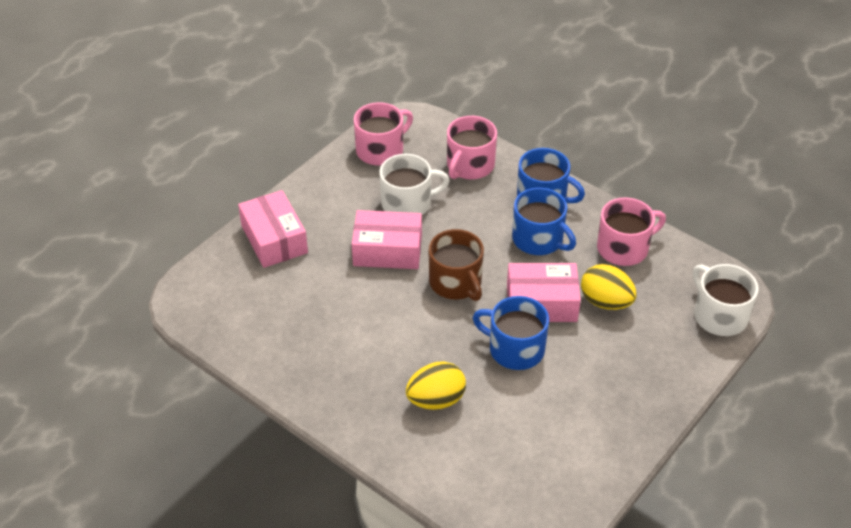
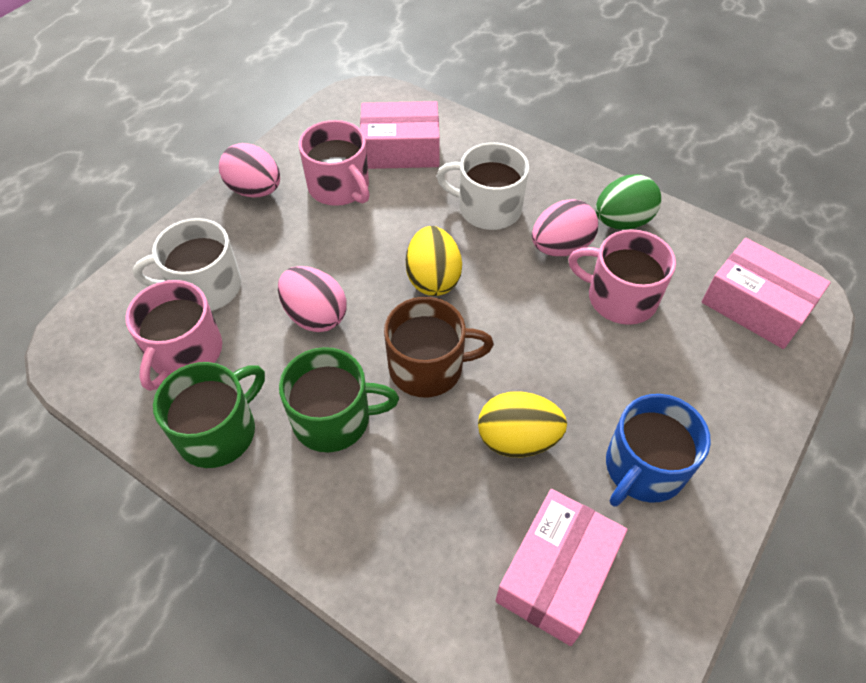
blue mug: [472,296,549,370] [512,187,576,255] [517,148,585,203] = 3 -> [606,394,711,507] = 1
green egg: none = 0 -> [596,174,661,230] = 1
green mug: none = 0 -> [153,362,265,468] [279,347,399,452] = 2
pink egg: none = 0 -> [219,143,280,197] [278,266,347,332] [532,199,598,256] = 3

